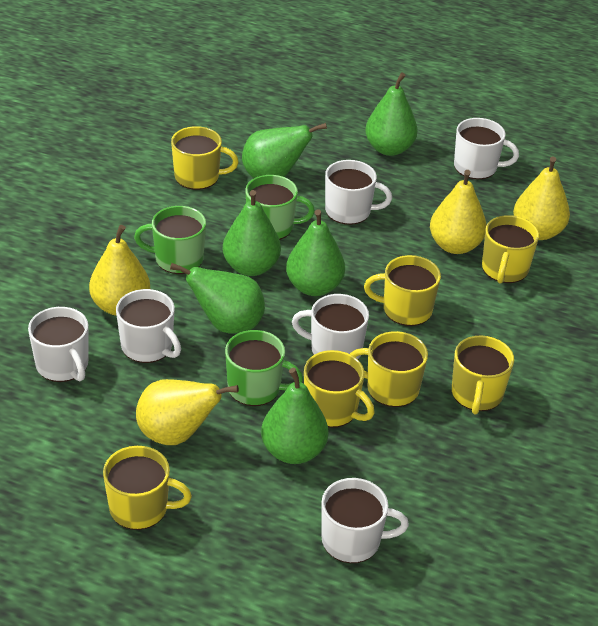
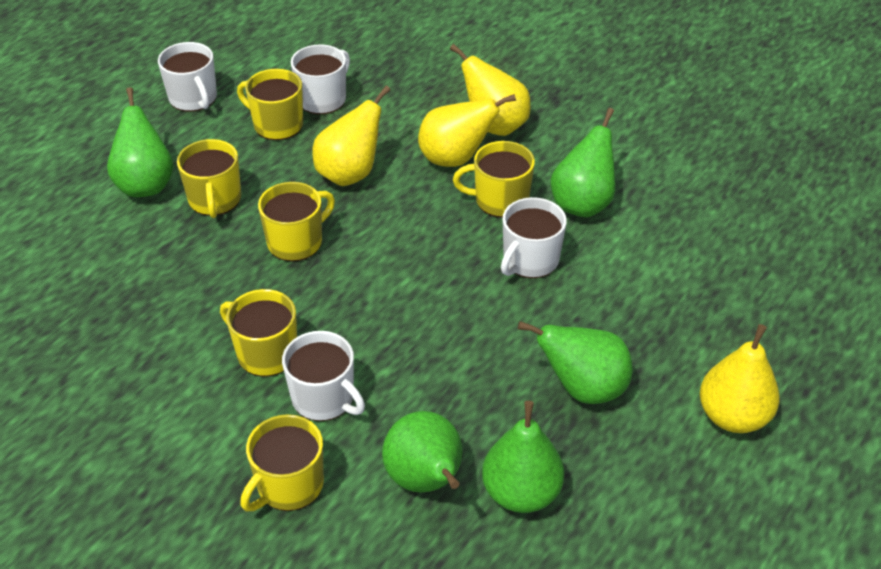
green mug: [134,206,206,274] [225,330,303,406] [245,175,315,240] = 3 -> none = 0
green pear: [170,263,265,334] [223,190,281,276] [242,123,327,178] [261,368,329,464] [286,209,345,296] [365,72,418,156] = 6 -> [107,87,174,197] [382,411,463,492] [482,401,564,513] [518,321,633,404] [551,108,615,218] = 5
white mug: [28,307,89,382] [116,289,181,363] [292,294,369,360] [321,478,409,563] [325,160,392,225] [454,118,519,179] = 6 -> [158,42,217,112] [282,331,365,421] [291,44,350,114] [501,197,567,278] = 4
yellow mug: [103,446,192,530] [171,126,239,190] [304,350,375,428] [350,331,428,407] [364,255,441,326] [452,336,514,414] [482,215,539,284] = 7 -> [177,139,241,218] [220,289,297,377] [237,69,303,140] [240,414,324,511] [258,182,335,262] [453,141,535,218] = 6

